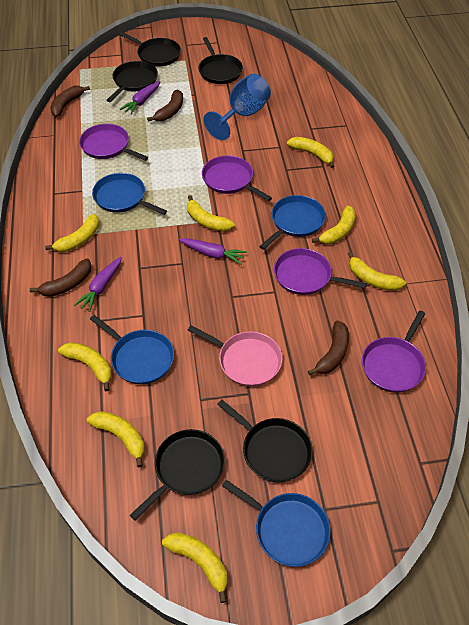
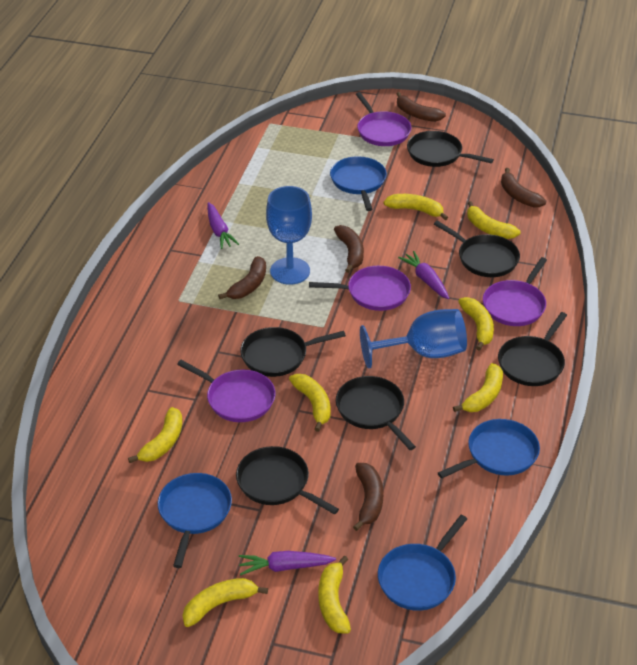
black pan: [106,61,158,102] [119,32,181,67] [130,429,225,521] [198,37,243,84] [217,400,312,483] = 5 -> [236,446,339,515] [240,327,346,377] [336,376,416,450] [407,131,494,167] [434,220,520,277] [498,312,567,386] = 6
blue goblet: [204,74,271,140] = 1 -> [266,186,312,285] [360,309,467,368] = 2
brown banana: [30,259,92,297] [50,86,90,117] [147,90,183,122] [308,320,349,375] = 4 -> [218,256,266,299] [334,225,364,273] [353,463,383,531] [397,92,446,122] [501,168,546,208] = 5
pink pan: [188,325,283,386] = 1 -> none = 0

